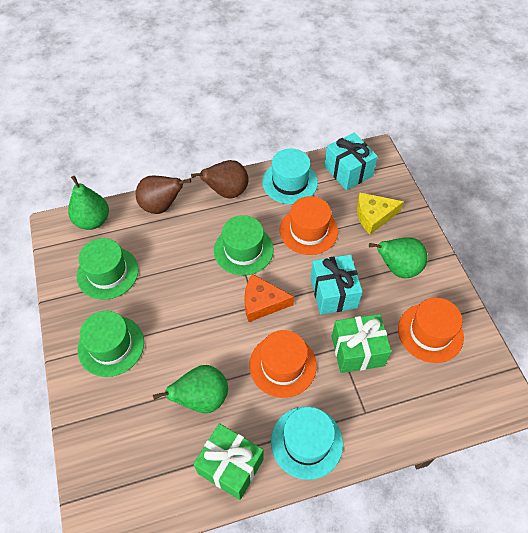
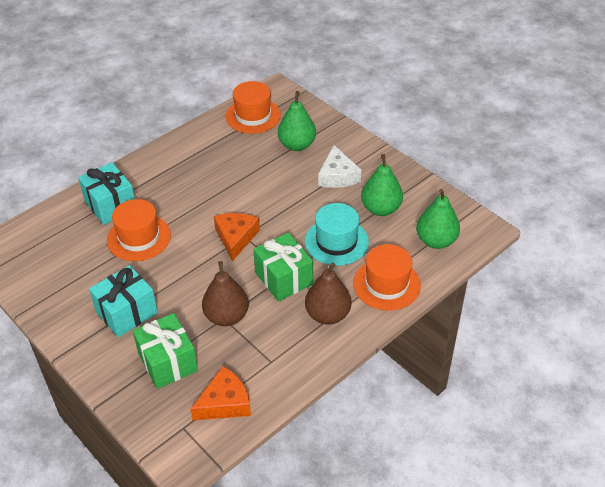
green hat: [77,238,139,300] [77,311,144,377] [214,215,274,276] = 3 -> none = 0
orange cheese: [244,274,294,322] = 1 -> [190,366,251,420] [214,213,260,261] = 2
turquoise hat: [262,148,318,204] [271,407,343,480] = 2 -> [305,203,369,266] = 1
white cheese: none = 0 -> [318,145,361,188] = 1
yellow cheese: [357,192,404,234] = 1 -> none = 0

